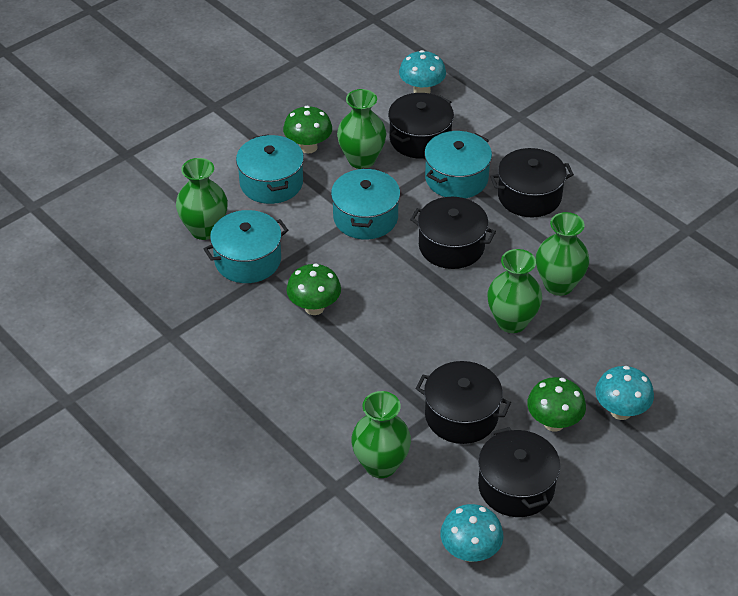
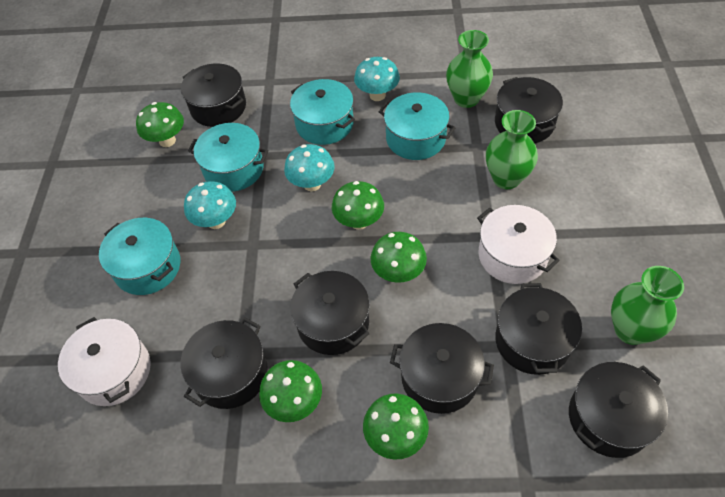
black pot: [388,93,454,159] [410,197,496,269] [415,361,511,444] [478,427,560,517] [490,148,574,217] = 5 -> [181,63,246,127] [181,317,268,409] [290,271,370,355] [390,323,494,414] [495,77,563,144] [495,283,582,375] [569,362,668,458] = 7
green mushroom: [283,106,332,153] [286,263,341,315] [527,377,586,432] = 3 -> [136,102,184,147] [259,360,322,422] [332,181,384,230] [363,393,429,460] [371,232,427,283] = 5
green vase: [176,158,228,240] [337,89,386,169] [351,391,411,478] [487,249,542,333] [536,212,590,296] = 5 -> [446,30,493,108] [486,110,538,189] [611,266,684,345] = 3
white pot: none = 0 -> [58,317,151,406] [477,205,560,284] = 2

